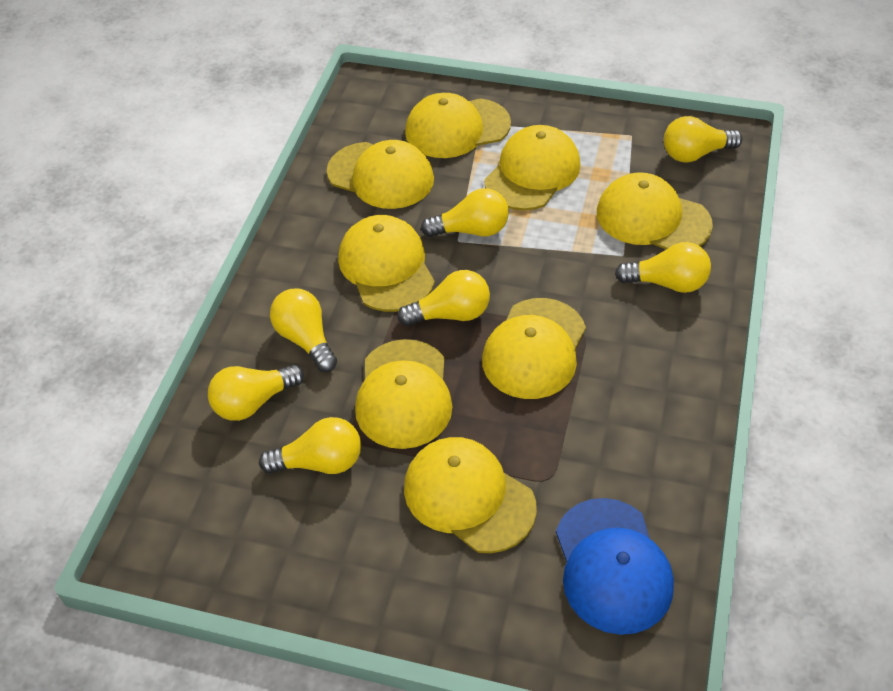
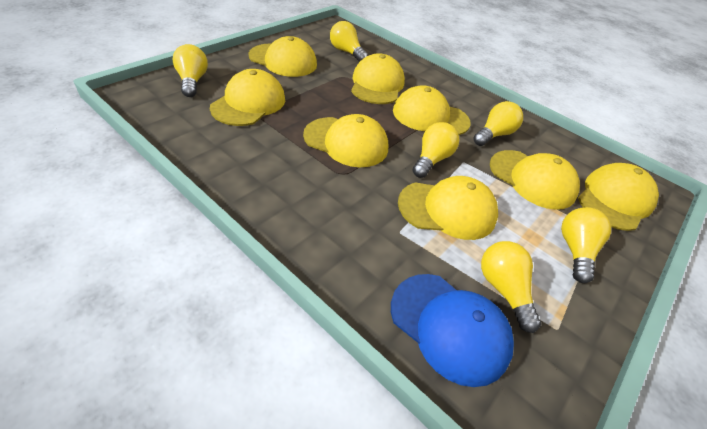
yellow light bulb: [208,364,304,421] [259,417,361,474] [270,289,337,372] [397,270,490,326] [421,188,509,237] [615,242,711,293] [664,116,743,163] = 7 -> [172,44,208,97] [330,21,368,62] [413,122,460,178] [473,101,523,146] [481,241,541,333] [561,207,611,283] = 6

